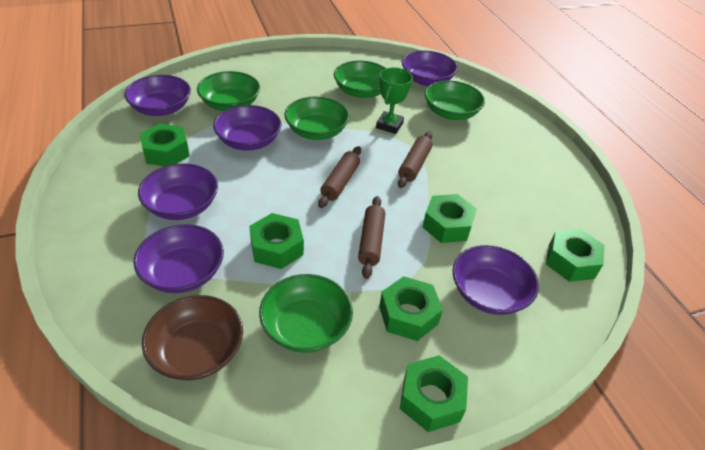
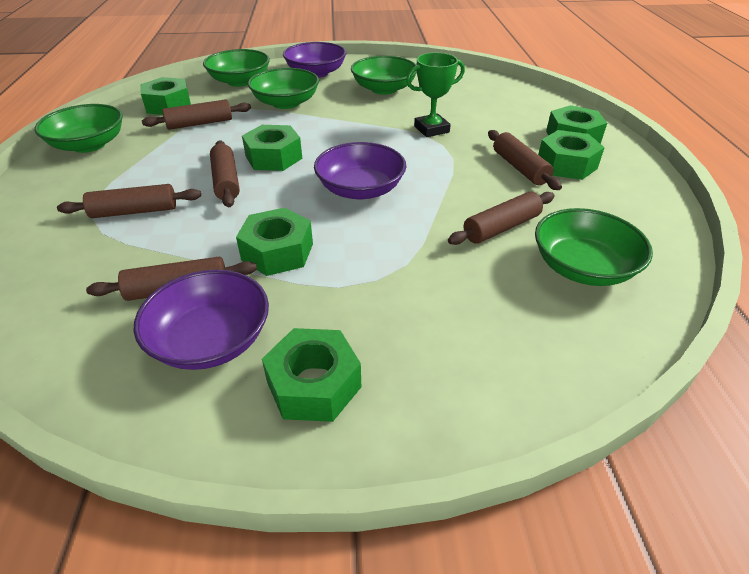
brown bowl: [142,295,243,380] = 1 -> none = 0
brown rolling pin: [318,146,361,208] [358,196,385,279] [398,132,433,188] = 3 -> [57,184,201,218] [86,256,257,301] [142,99,251,130] [210,140,240,207] [448,192,554,245] [488,130,562,190] = 6
purple bowl: [124,75,191,116] [133,224,224,293] [138,163,218,220] [213,105,281,150] [402,51,458,86] [452,245,539,315] = 6 -> [134,270,269,370] [283,42,346,78] [314,142,406,199] = 3

